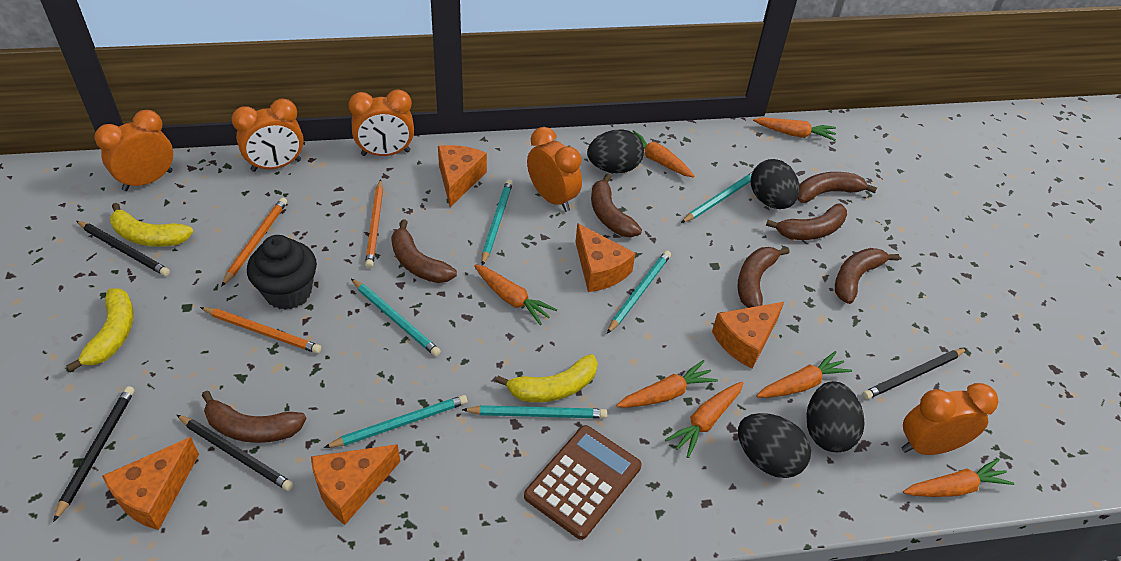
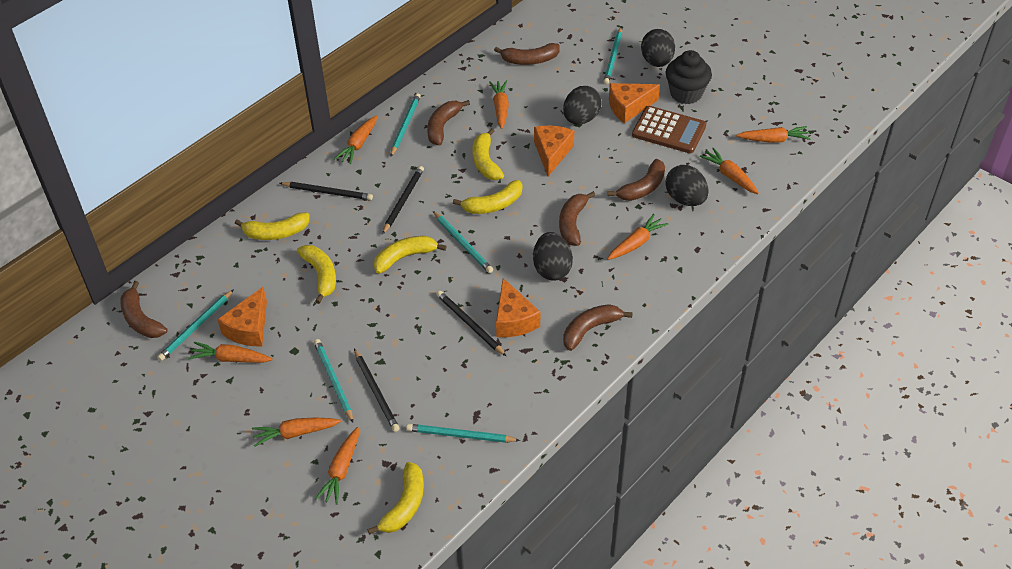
brown banana: [202,391,307,443] [391,219,457,283] [591,173,642,237] [737,247,790,308] [766,203,847,240] [797,172,877,203] [835,248,900,304] = 7 -> [120,281,168,338] [427,100,470,145] [494,43,560,65] [559,191,595,246] [563,304,633,351] [608,159,665,201] = 6
orange carrot: [474,264,557,325] [616,360,718,408] [633,130,694,178] [665,382,743,458] [753,117,836,141] [756,351,852,398] [903,459,1014,497] = 7 -> [188,342,273,363] [252,418,341,446] [315,427,359,505] [334,115,377,164] [489,80,509,129] [607,214,669,260] [700,148,759,194] [736,126,811,143] = 8
orange cheese: [102,437,199,530] [311,444,400,525] [438,145,487,207] [575,223,635,292] [712,302,784,369] = 5 -> [217,287,267,346] [496,278,540,337] [534,126,574,176] [609,83,660,123] = 4
orange clock: [94,110,173,191] [232,99,304,172] [348,89,414,156] [527,127,582,212] [901,383,999,455] = 5 -> none = 0
orange pencil: [200,307,322,354] [221,198,287,287] [365,179,383,268] = 3 -> none = 0
yellow banana: [66,288,134,372] [110,203,193,247] [495,354,598,402] = 3 -> [235,212,310,240] [297,245,336,304] [367,462,424,535] [374,236,447,274] [453,180,522,214] [472,128,504,180] = 6

